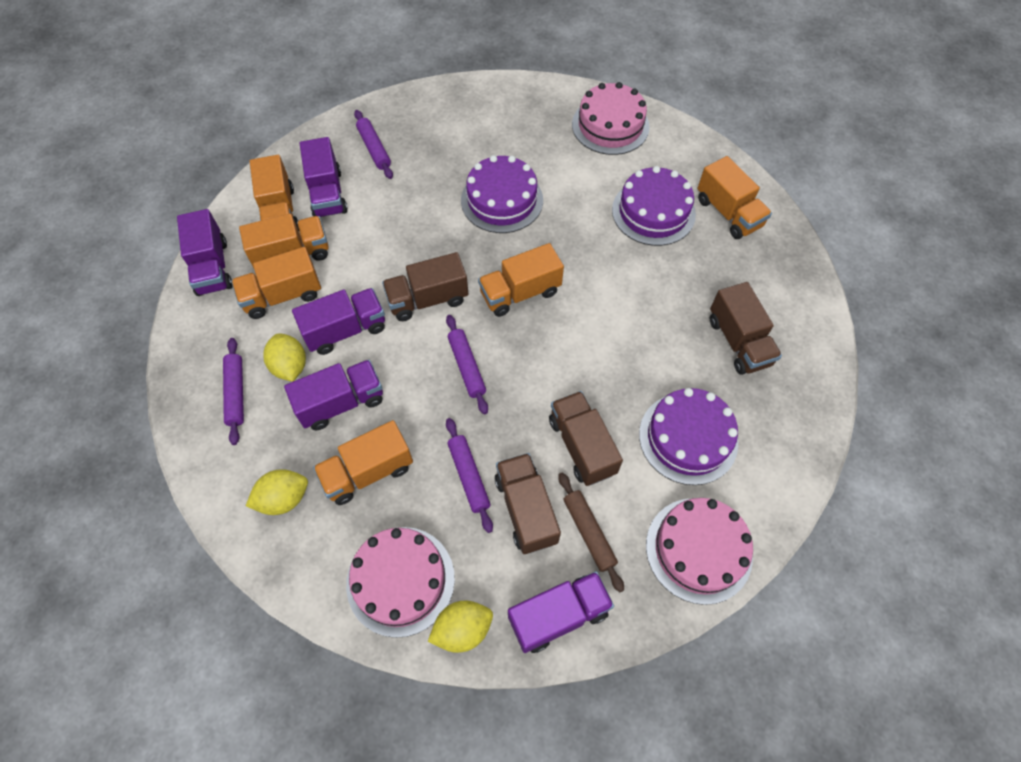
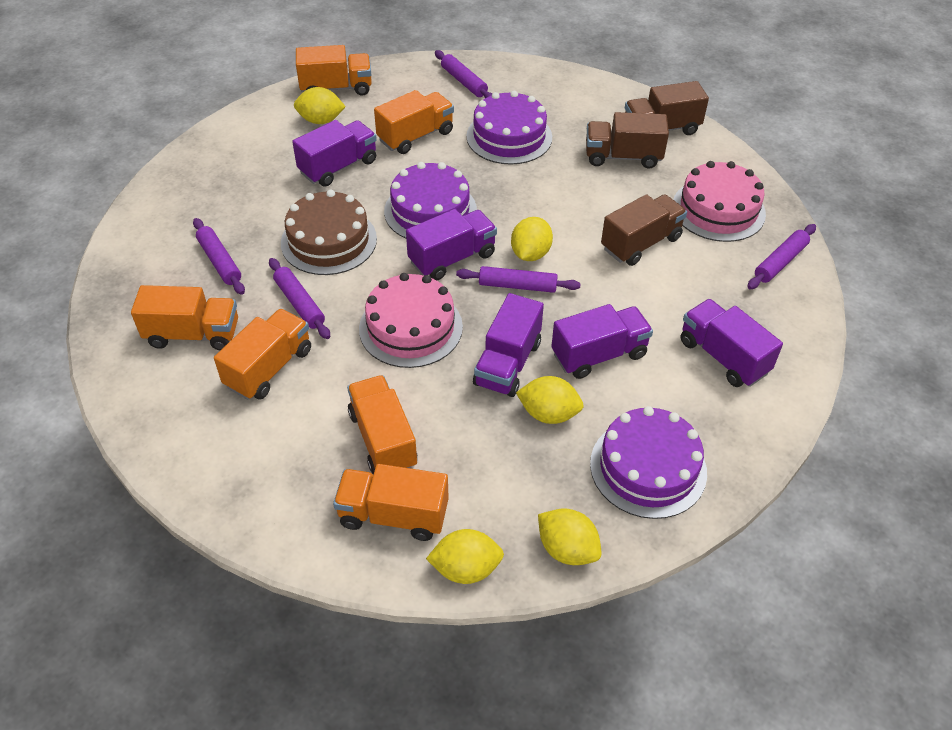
brown cake: none = 0 -> [281,190,377,275] = 1
brown rolling pin: [558,472,624,592] = 1 -> none = 0
brown truck: [382,252,468,321] [495,453,561,554] [549,391,623,486] [710,282,782,375] = 4 -> [586,112,669,169] [601,194,687,266] [625,81,709,135] = 3
pink cake: [346,527,455,638] [572,82,650,155] [646,498,753,605] = 3 -> [359,273,463,368] [673,161,766,242] = 2
purple rolling pin: [223,338,244,445] [354,110,393,179] [446,315,488,414] [446,418,493,533] = 4 -> [193,218,245,295] [269,258,330,339] [435,50,492,98] [456,266,581,293] [747,224,816,289] = 5
yellow lemon: [246,469,308,515] [263,333,306,382] [428,600,493,653] = 3 -> [294,87,346,124] [426,529,504,584] [511,217,553,261] [516,376,584,424] [538,508,602,565] = 5

